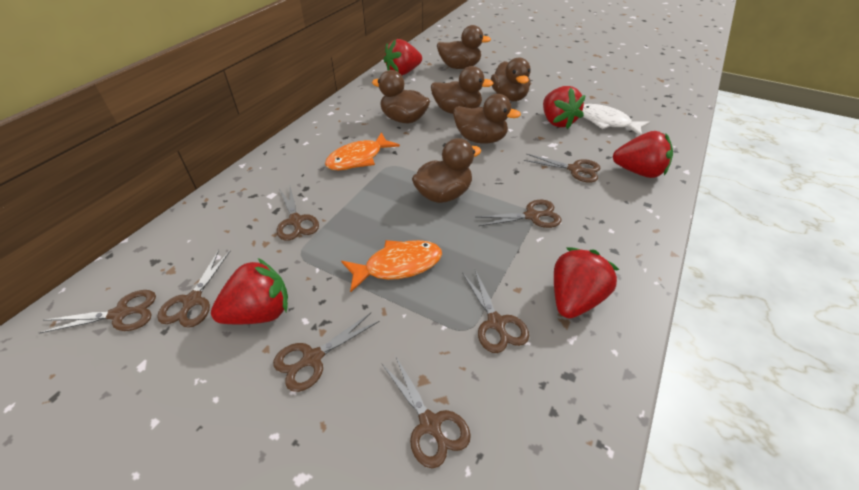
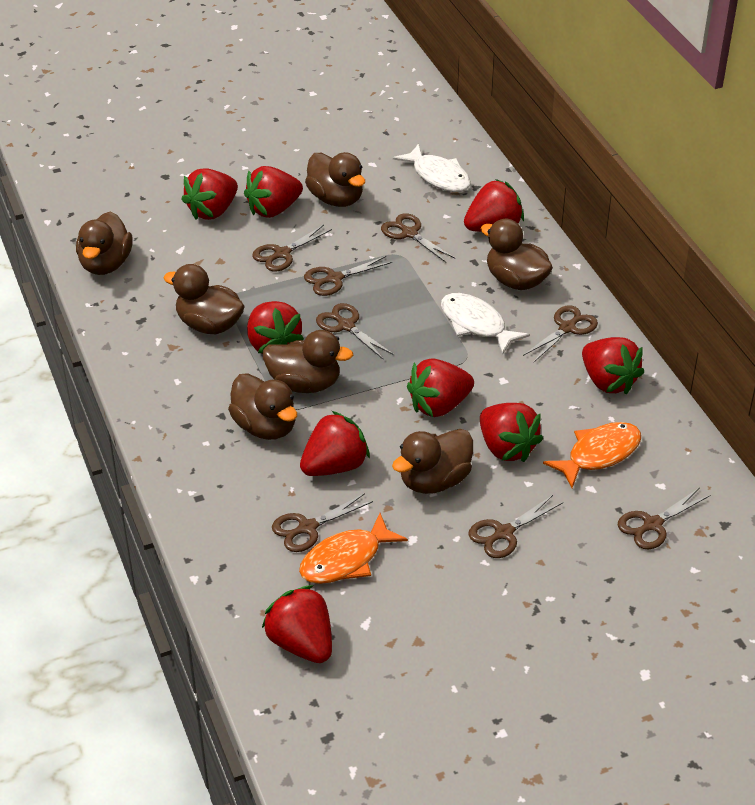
brown duck: [372,70,430,123] [412,138,481,203] [431,66,494,114] [437,25,491,69] [453,94,521,144] [491,57,531,101] = 6 -> [76,212,133,275] [164,264,245,334] [228,373,297,440] [263,330,353,393] [305,152,365,207] [392,429,473,494] [480,219,553,290] = 7
red strawberry: [211,258,288,324] [384,39,422,75] [543,86,586,129] [554,247,620,318] [613,131,673,178] = 5 -> [181,168,238,220] [244,166,303,218] [247,301,304,354] [262,585,332,663] [300,411,370,476] [407,358,474,417] [464,179,524,232] [480,403,543,462] [582,337,644,395] = 9
white fish: [583,104,650,135] = 1 -> [393,144,471,192] [441,293,530,355] = 2

